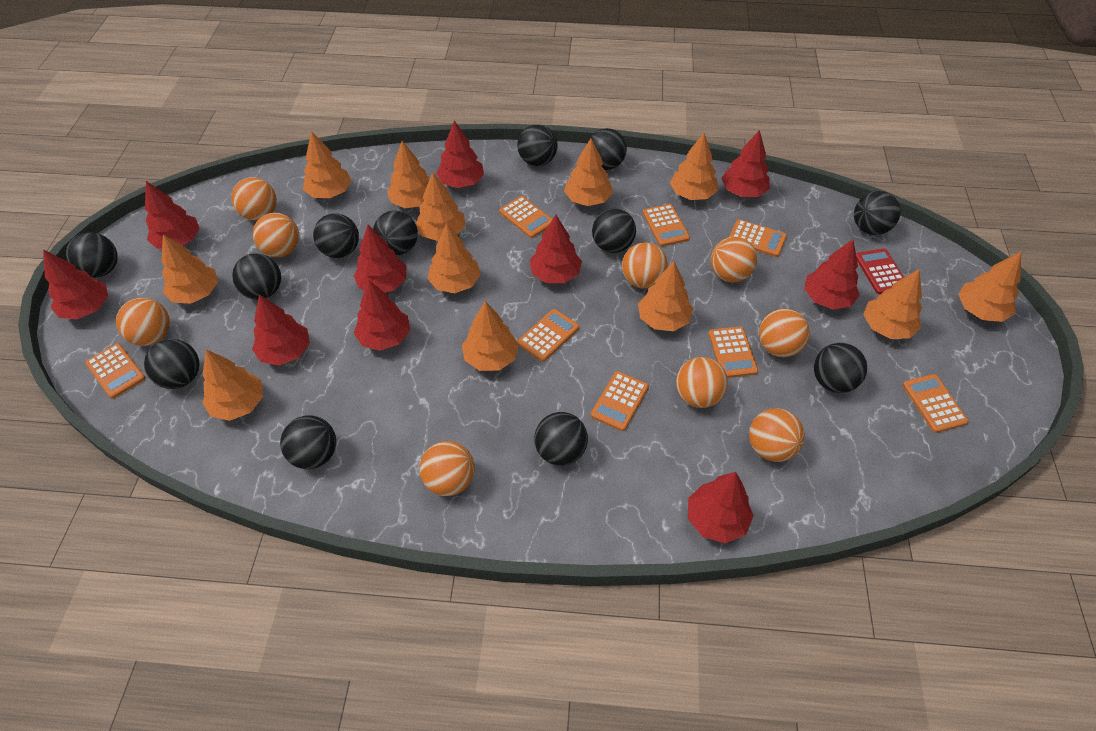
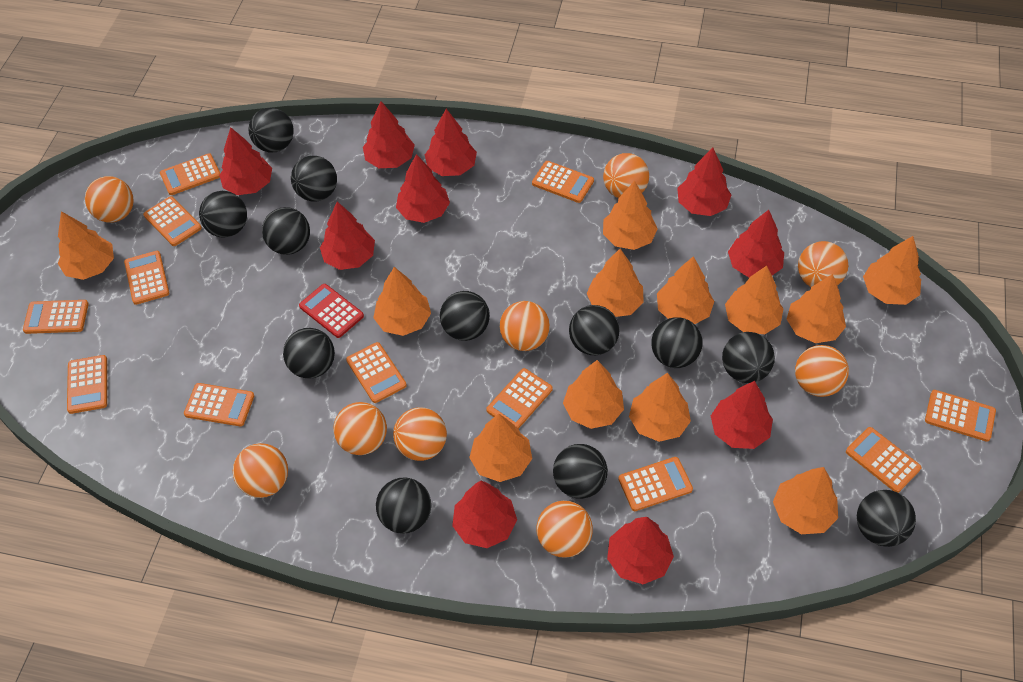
orange calculator: [85,343,146,399] [499,196,552,238] [518,309,579,362] [591,371,649,431] [643,204,690,247] [708,326,758,378] [729,219,787,257] [902,374,969,433] = 8 -> [23,300,89,334] [67,355,107,414] [124,251,169,305] [143,196,202,246] [160,153,220,195] [184,383,254,426] [346,342,407,403] [486,368,553,429] [532,161,594,203] [618,457,693,511] [846,427,921,493] [925,390,996,442] = 12

